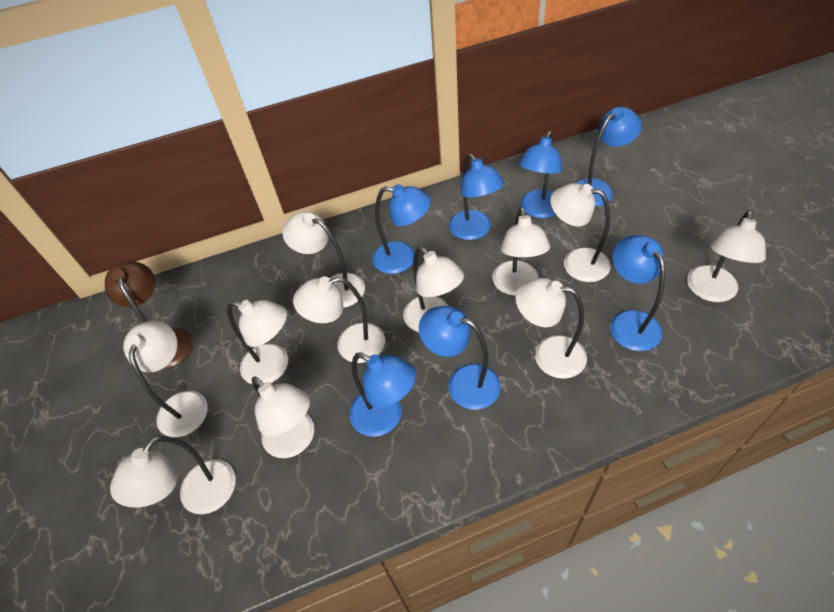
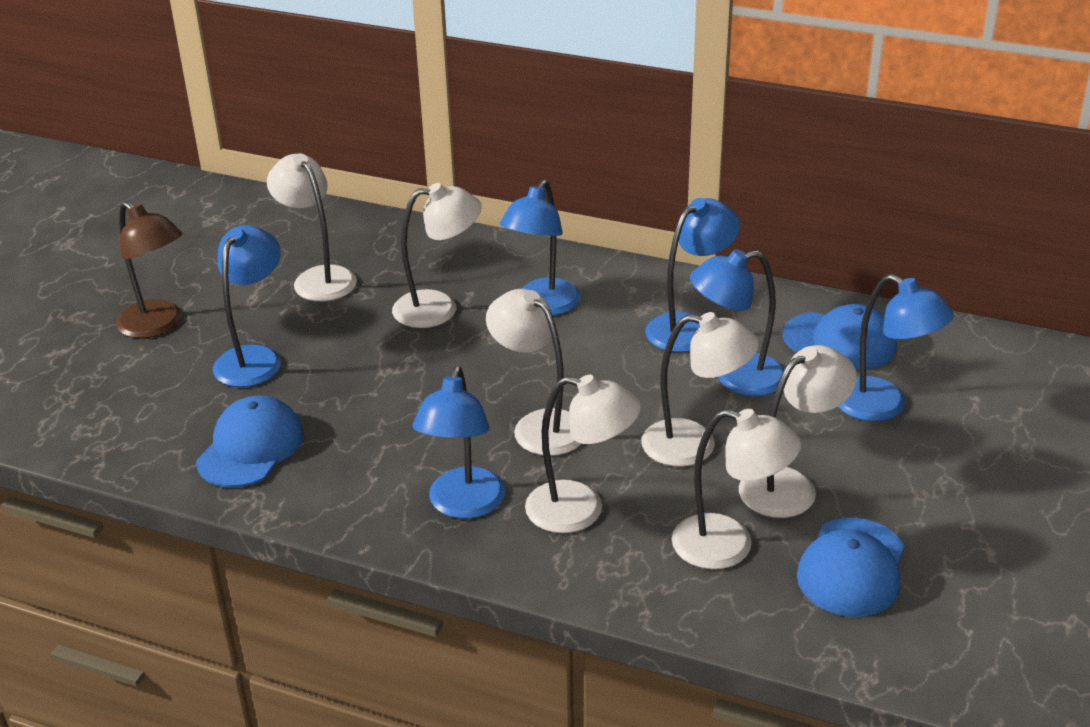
blue cap: none = 0 -> [196,395,304,488] [783,304,897,369] [797,518,905,617] = 3
blue lamp: [349,353,416,437] [372,184,431,274] [419,306,501,410] [449,154,504,240] [519,131,563,218] [576,107,642,207] [610,235,665,351] = 7 -> [213,225,281,387] [413,366,505,519] [500,180,581,315] [645,198,740,352] [690,249,785,396] [838,274,954,421] = 6
white lamp: [110,436,236,514] [123,321,208,437] [227,300,288,385] [252,376,314,458] [282,211,365,308] [293,276,385,363] [403,246,464,332] [492,207,550,296] [515,278,587,379] [550,183,611,282] [687,210,766,302] = 11 -> [267,153,357,301] [392,183,482,328] [486,289,581,456] [525,375,641,533] [641,312,759,467] [672,409,801,569] [739,345,857,518] = 7

